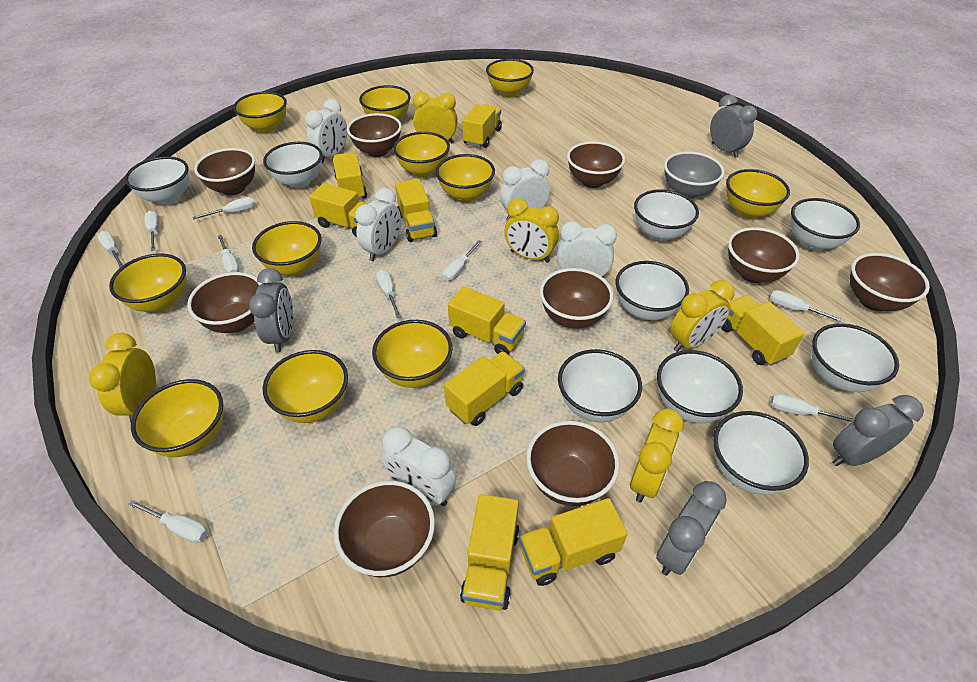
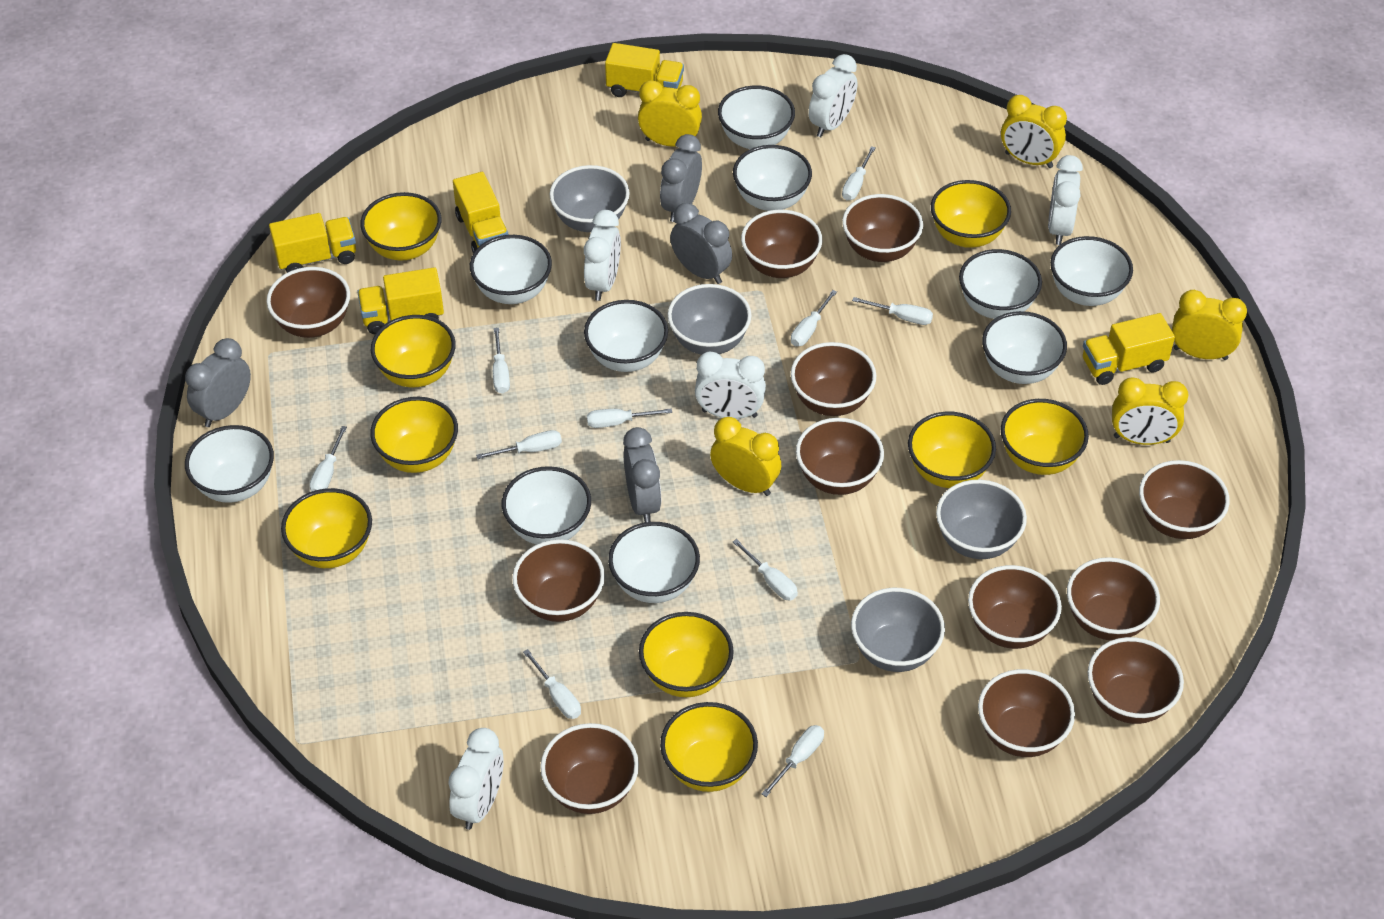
brown bowl: [187,272,262,333] [194,148,255,195] [334,481,435,577] [347,113,402,157] [526,421,620,506] [540,268,613,329] [567,141,625,188] [728,227,800,283] [850,253,930,311] = 9 -> [267,267,350,338] [512,539,605,622] [540,723,639,814] [741,210,822,278] [791,342,876,416] [796,418,884,495] [842,194,923,262] [968,565,1062,649] [978,669,1075,757] [1067,557,1160,640] [1088,637,1184,724] [1139,460,1230,539] = 12
grey bowl: [664,151,724,199] = 1 -> [549,165,630,232] [668,284,751,355] [851,588,945,672] [936,480,1027,559] = 4
white bowl: [125,156,189,205] [263,142,322,188] [558,349,642,422] [616,261,689,320] [634,189,699,241] [657,350,743,423] [713,411,809,495] [791,198,860,251] [811,323,899,392] = 9 -> [185,425,274,503] [470,235,552,304] [502,466,591,545] [584,300,668,372] [608,522,700,603] [718,86,795,149] [733,145,812,211] [959,249,1042,319] [982,311,1067,384] [1050,236,1133,306] = 10
white screwdriver: [98,231,123,267] [128,500,208,543] [145,211,159,251] [193,197,255,220] [218,235,240,273] [376,270,401,318] [443,240,482,281] [770,290,844,323] [771,393,854,422] = 9 -> [310,426,347,492] [476,430,562,459] [493,328,510,394] [523,649,581,719] [587,408,672,428] [733,539,798,600] [762,725,824,797] [791,290,837,346] [842,146,876,201] [852,297,933,325] = 10
yellow bowl: [109,253,187,312] [131,379,223,457] [233,92,287,133] [252,221,321,276] [263,350,348,423] [359,85,411,120] [372,320,452,388] [393,132,450,177] [436,154,495,202] [486,59,534,97] [726,169,790,219] = 11 -> [281,488,372,568] [360,192,441,261] [370,397,458,473] [371,315,456,388] [639,612,734,697] [660,702,758,792] [908,412,996,488] [931,180,1011,248] [1001,399,1089,475] = 9
yellow truck: [309,183,369,237] [333,152,367,200] [395,179,437,242] [444,351,525,426] [448,286,526,354] [460,494,519,610] [462,104,502,148] [519,498,628,586] [721,295,805,366] = 9 -> [269,213,356,273] [357,267,444,334] [453,172,508,253] [605,43,684,97] [1083,313,1175,385] = 5

